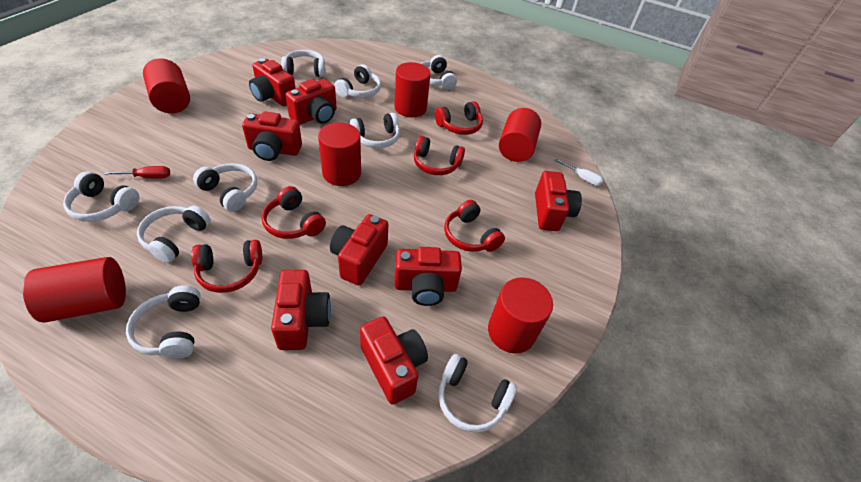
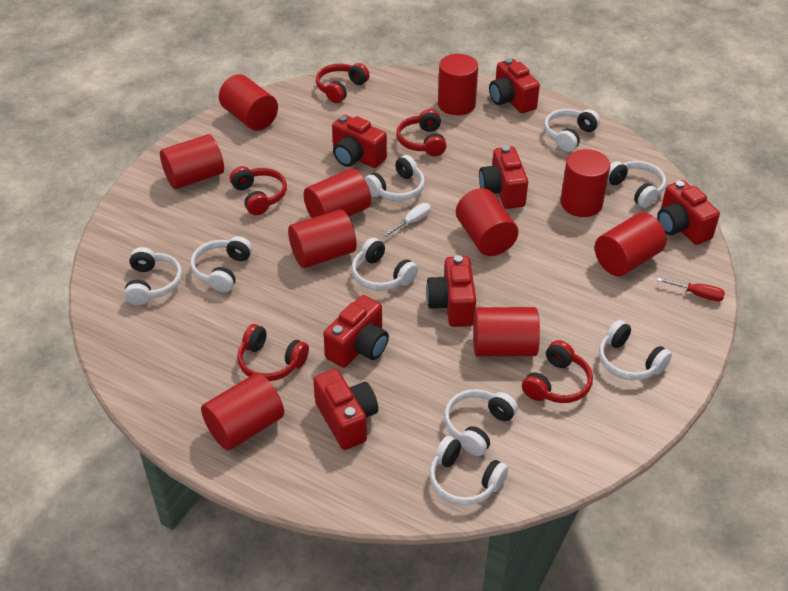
red camera: [242,111,302,161] [249,58,296,106] [271,270,331,350] [286,79,337,125] [330,214,388,285] [360,316,428,405] [395,247,462,306] [535,171,582,231] = 8 -> [313,369,378,450] [323,295,389,368] [332,115,387,168] [426,255,476,327] [479,145,528,209] [489,58,540,114] [657,180,720,245] = 7
red cylinder: [23,257,126,323] [143,58,190,113] [318,122,361,186] [394,62,430,117] [488,277,553,353] [499,108,541,162] = 6 -> [160,134,224,189] [201,373,284,450] [219,74,278,131] [288,210,357,268] [304,169,371,218] [438,54,478,115] [456,188,518,256] [473,307,540,357] [560,149,610,217] [595,213,666,276] = 10

